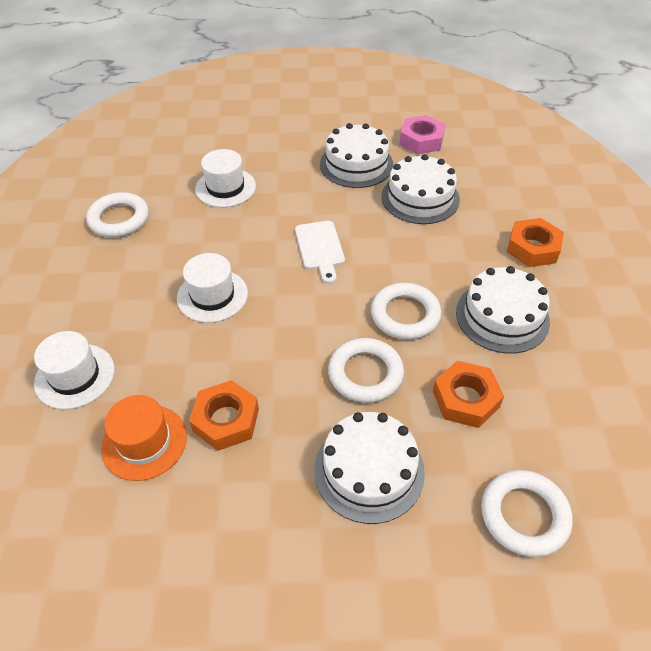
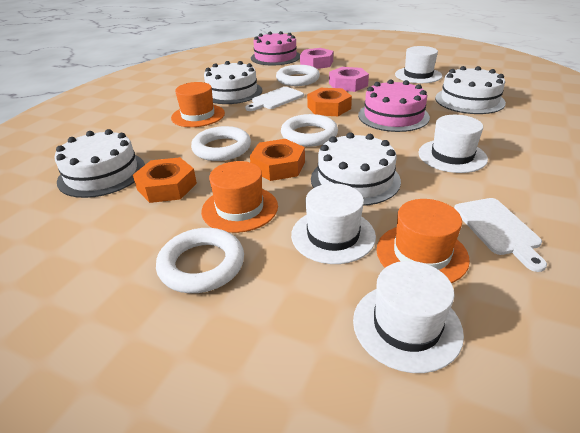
orange hat: [101,395,187,481] = 1 -> [171,82,225,127] [201,161,278,233] [377,199,470,283] = 3
pink cake: none = 0 -> [251,31,300,66] [358,79,430,132] = 2
pink nut: [400,115,445,154] = 1 -> [300,48,333,69] [329,67,369,92] = 2
white cutting board: [295,221,345,284] = 1 -> [245,87,304,111] [454,198,547,272] = 2
white hat: [34,331,114,409] [177,253,248,323] [195,149,256,207] = 3 -> [291,183,376,264] [353,261,464,373] [395,46,442,83] [418,115,488,173] = 4

